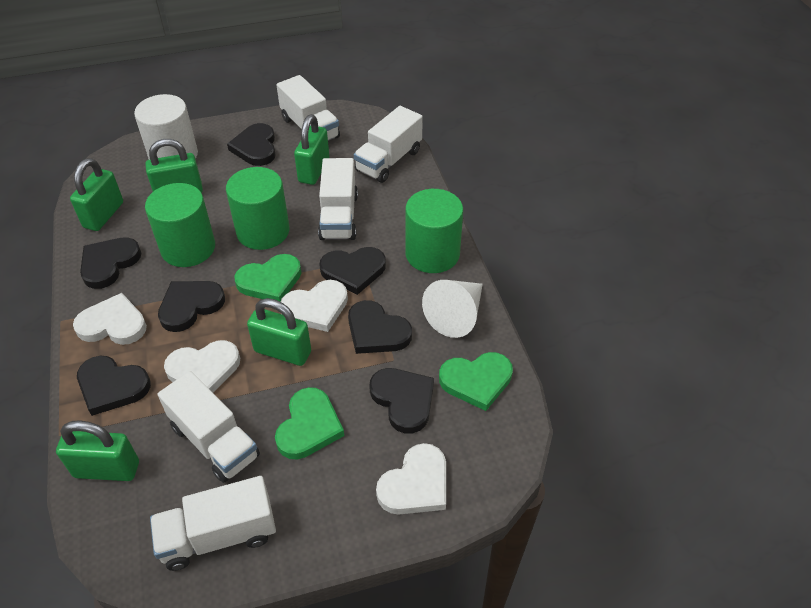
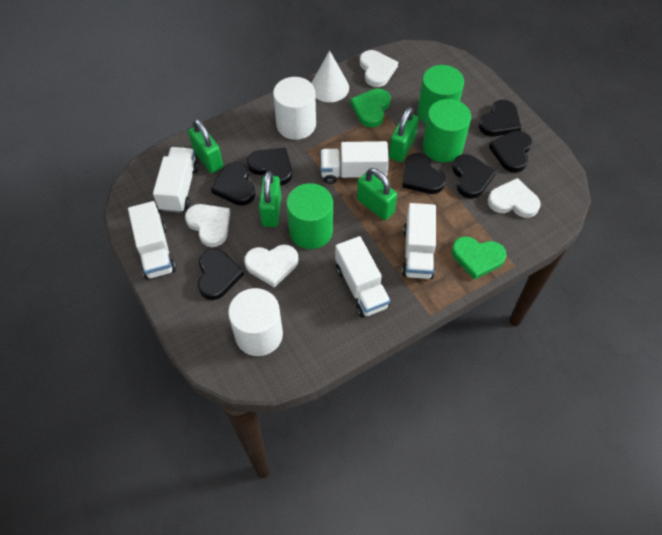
green heart: [234,254,301,302] [275,387,344,460] [439,352,513,411] = 3 -> [350,88,391,127] [452,236,507,280] = 2
green padlock: [56,420,139,481] [70,158,123,231] [145,139,203,193] [247,298,311,366] [294,114,329,185] = 5 -> [188,119,223,173] [259,171,282,227] [357,168,397,220] [389,107,419,162] = 4
white cylinder: [134,94,198,160] = 1 -> [228,288,283,356] [273,77,316,140] = 2

